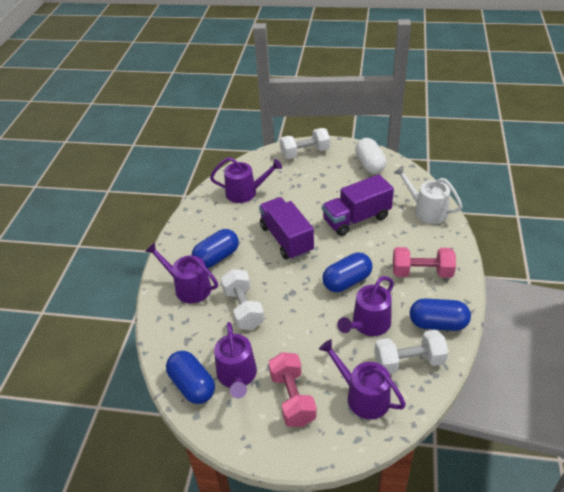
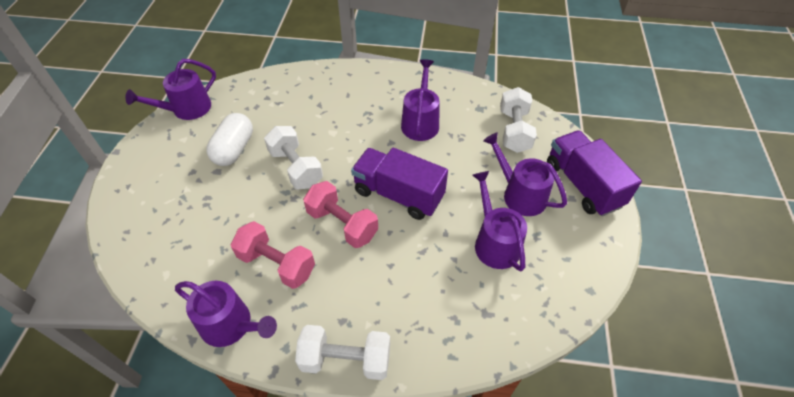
blue capsule: [166,351,215,404] [192,229,239,268] [322,253,373,292] [410,298,471,331] = 4 -> none = 0
white watering can: [394,166,463,224] = 1 -> none = 0

